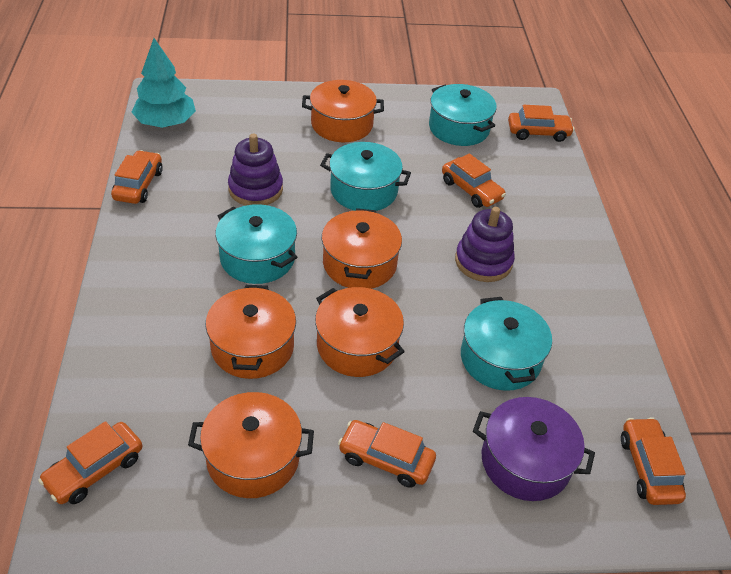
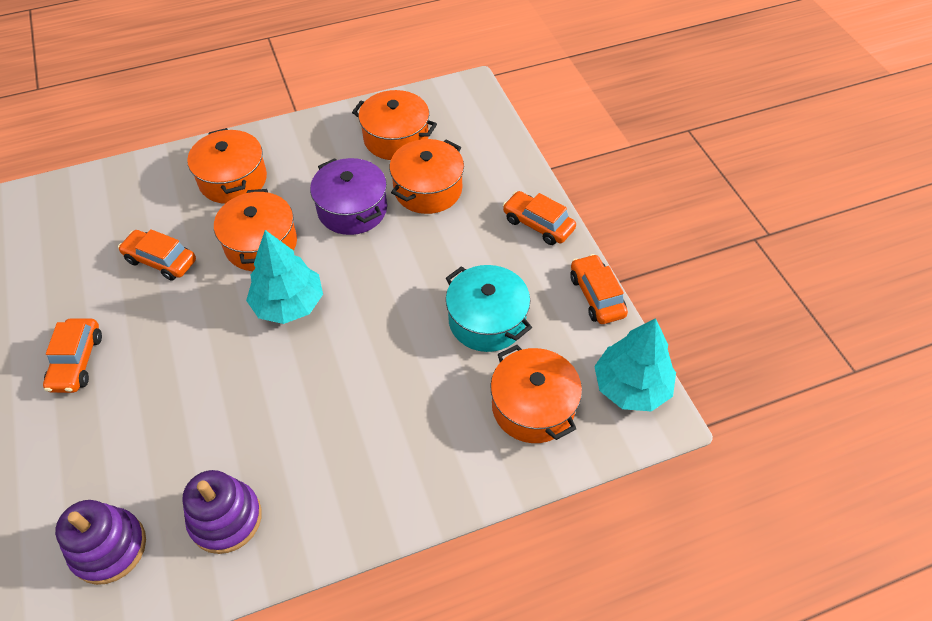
orange car: [38,421,143,504] [111,150,163,204] [338,420,436,488] [442,153,506,208] [508,105,574,142] [621,417,686,505] = 6 -> [43,318,102,393] [118,229,196,281] [503,191,576,245] [570,254,628,324] = 4
turquoise pot: [215,204,297,284] [320,142,411,211] [429,84,497,146] [461,297,552,391] = 4 -> [446,265,532,352] = 1
turquoise tree: [131,38,196,128] = 1 -> [246,230,323,324] [594,318,676,412] = 2

